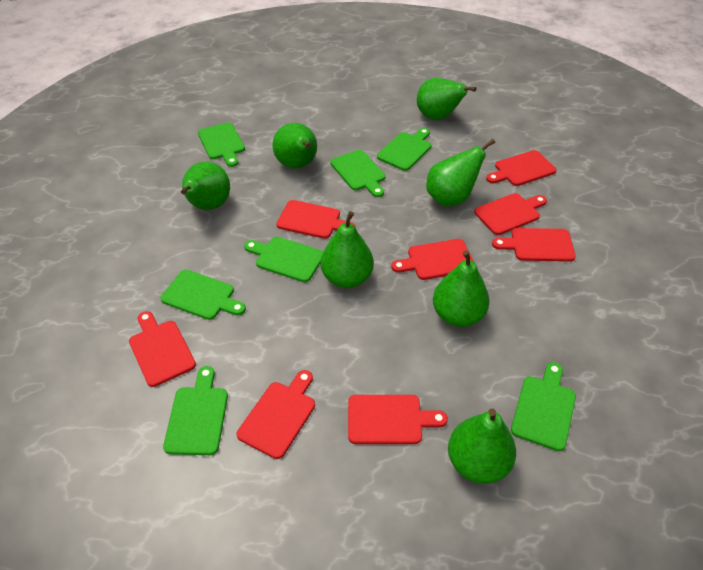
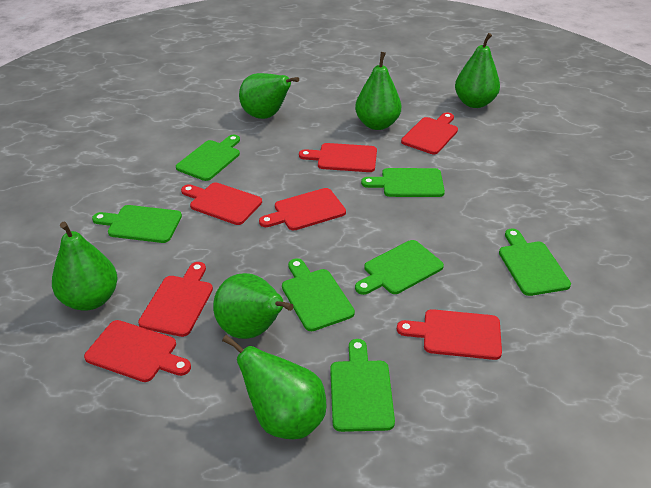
green pear: [181,162,230,210] [273,123,317,168] [321,211,374,288] [417,78,476,120] [426,139,495,206] [433,250,490,327] [448,408,516,484] = 7 -> [52,222,118,311] [213,273,293,339] [222,335,326,439] [239,73,299,119] [355,52,401,130] [455,33,500,108] = 6
red cutting board: [129,311,196,387] [237,370,315,459] [276,200,355,239] [348,395,448,444] [391,239,474,280] [474,193,547,235] [486,150,557,186] [492,228,576,262] = 8 -> [84,320,191,382] [138,262,213,337] [181,182,262,225] [259,188,346,230] [299,143,377,172] [397,309,502,360] [401,112,458,154] = 7

